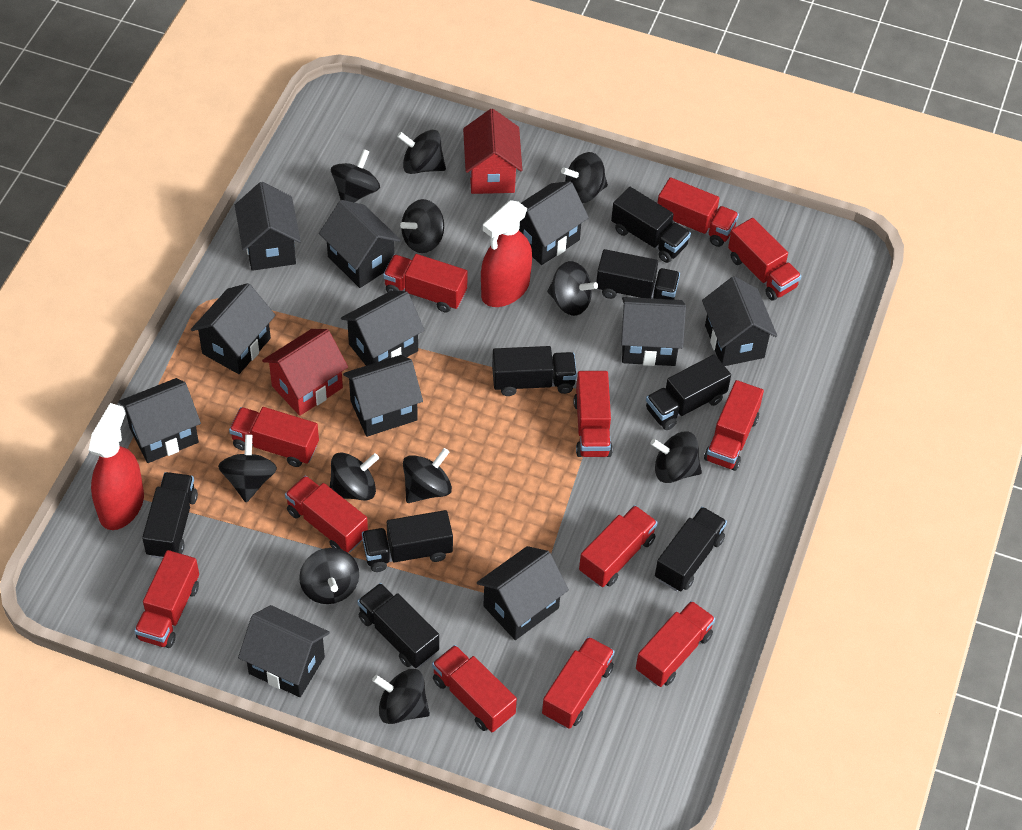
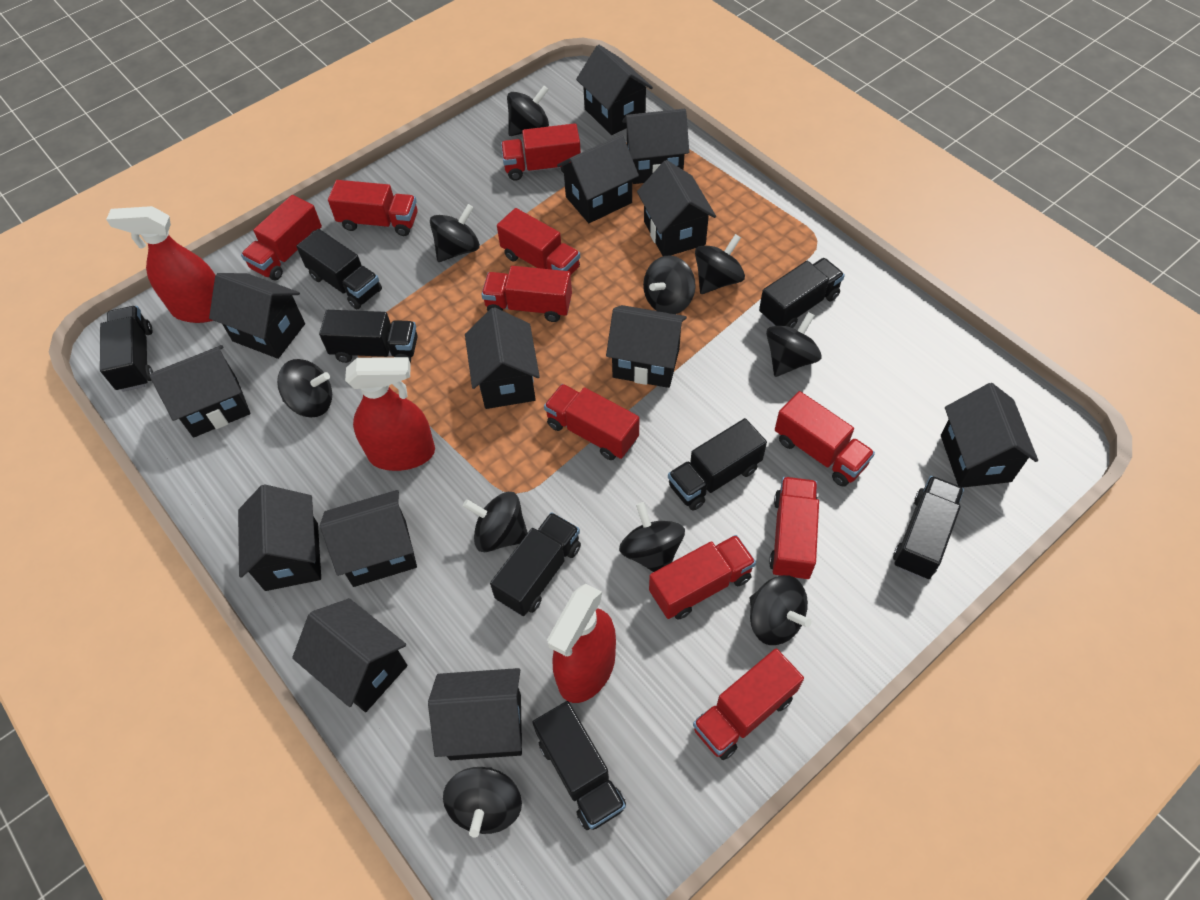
black house: [118,378,201,463] [191,283,276,374] [235,182,301,271] [238,605,330,697] [319,200,401,288] [341,291,425,366] [343,355,423,437] [477,546,569,640] [519,181,589,265] [621,297,686,366] [702,276,777,366] = 11 -> [149,345,251,438] [209,273,305,359] [238,484,321,591] [292,598,407,712] [320,490,417,587] [428,668,522,760] [465,307,540,409] [557,135,639,223] [576,45,653,135] [606,305,687,388] [622,109,689,184] [637,160,716,256] [941,383,1038,488] = 13
black spinning top: [218,434,277,502] [299,548,359,604] [330,452,379,500] [331,149,380,202] [372,669,430,724] [397,130,446,174] [400,199,444,253] [403,448,452,503] [547,261,598,316] [561,152,608,203] [650,432,702,483] = 11 -> [277,359,332,417] [430,204,480,262] [443,767,522,838] [463,492,528,552] [507,86,549,136] [619,502,685,572] [643,255,696,314] [695,234,745,294] [750,575,812,645] [766,312,822,377] = 10
red house: [262,329,348,416] [463,109,522,194] = 2 -> none = 0
red spray bottle: [89,403,144,530] [481,200,532,307] = 2 -> [106,206,215,323] [345,357,435,471] [547,584,616,703] = 3
red truck: [134,550,199,648] [229,407,319,467] [285,476,368,553] [383,254,468,313] [432,645,517,732] [542,637,615,729] [574,371,613,457] [579,505,658,587] [636,601,715,687] [658,177,739,247] [704,380,764,471] [728,218,801,301] = 12 -> [241,195,322,281] [328,180,418,236] [481,266,572,322] [497,208,580,275] [501,123,581,181] [544,384,639,460] [649,535,756,620] [693,648,804,760] [769,477,819,580] [775,391,875,487] = 10

